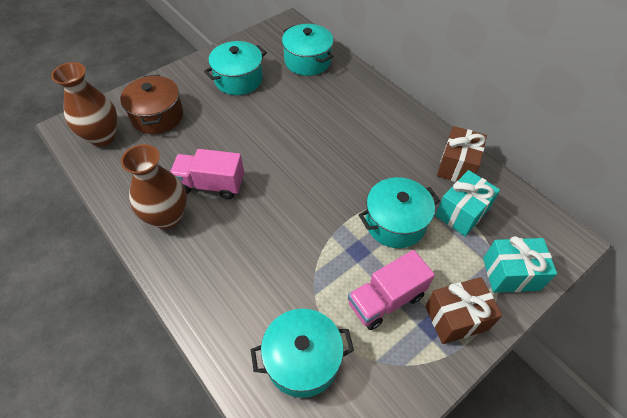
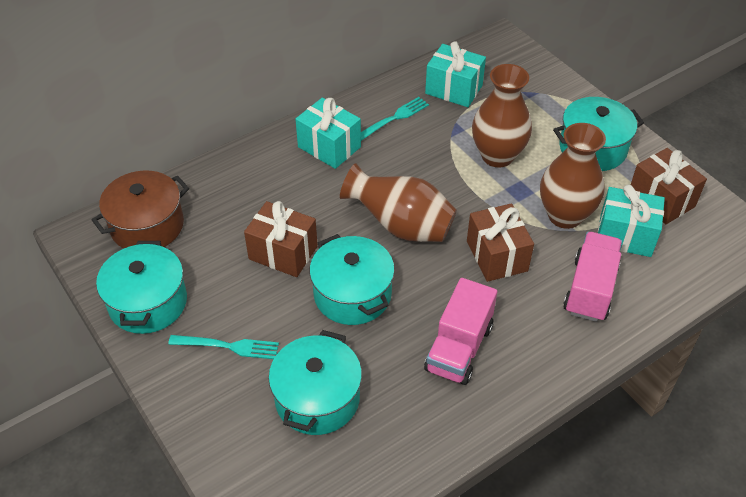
brown gift: [425,277,502,344] [437,126,487,182] = 2 -> [244,201,318,277] [467,203,534,282] [631,148,707,224] = 3
brown vase: [51,62,118,146] [121,144,187,229] = 2 -> [340,163,457,242] [472,64,532,167] [540,123,606,229] = 3
turquoise fork: none = 0 -> [168,335,279,359] [361,97,429,141] = 2
turquoise gift: [435,170,500,236] [483,236,557,293] = 2 -> [295,98,361,169] [425,41,486,107] [598,185,665,257] = 3

